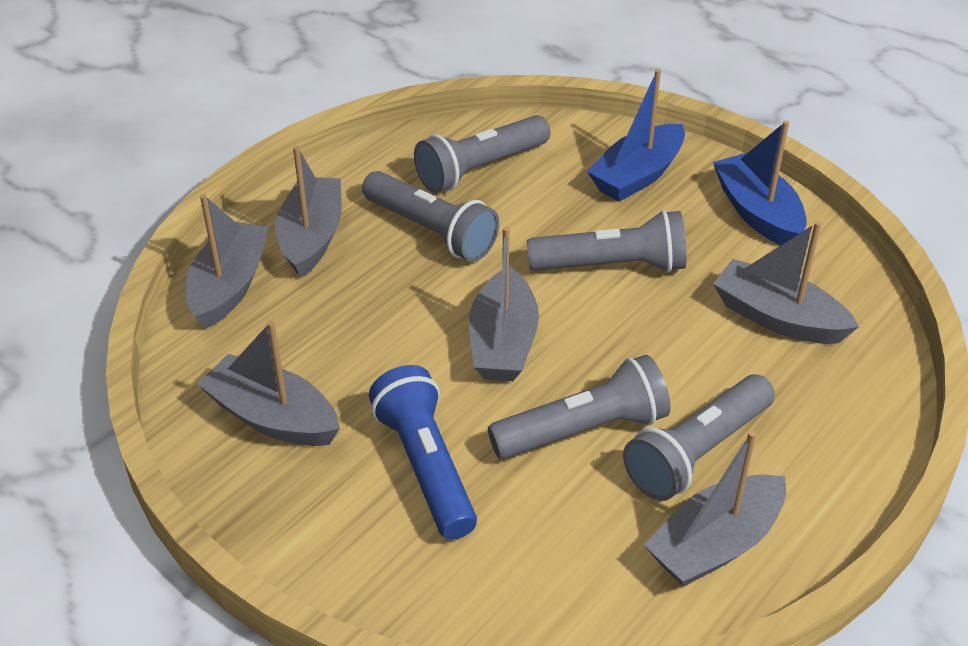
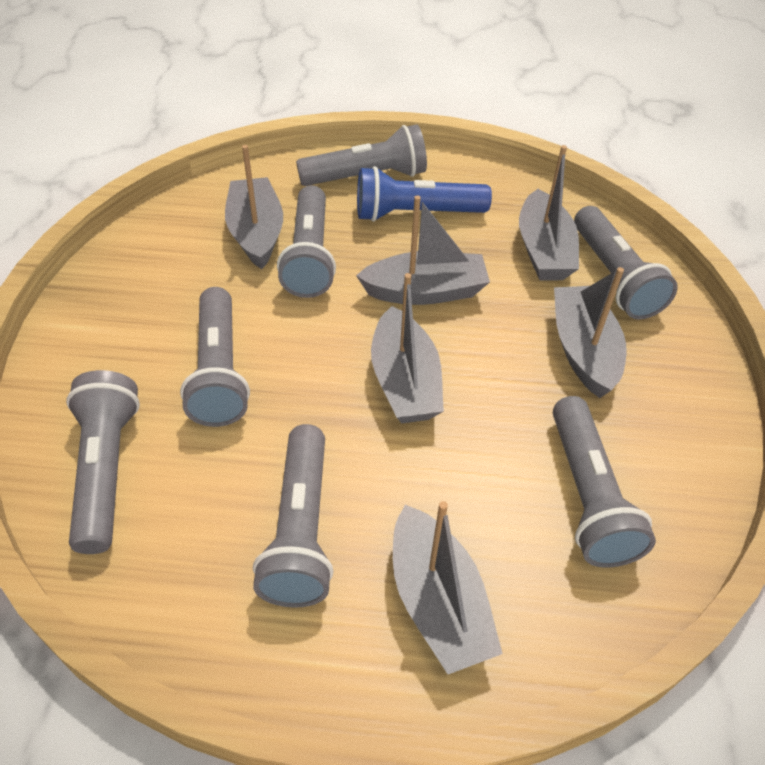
blue boat: [587,69,685,202] [713,121,807,245] = 2 -> none = 0
grey flashlight: [362,171,499,262] [414,115,551,193] [488,355,671,459] [527,210,687,273] [623,374,775,501] = 5 -> [66,370,140,554] [180,287,250,427] [253,424,334,608] [277,185,336,298] [296,125,427,186] [553,396,656,568] [574,206,678,319] = 7

